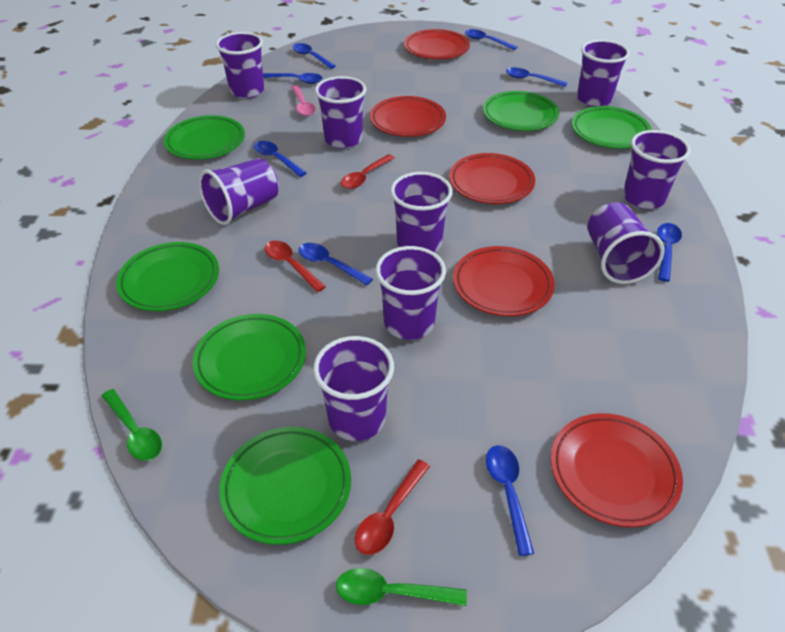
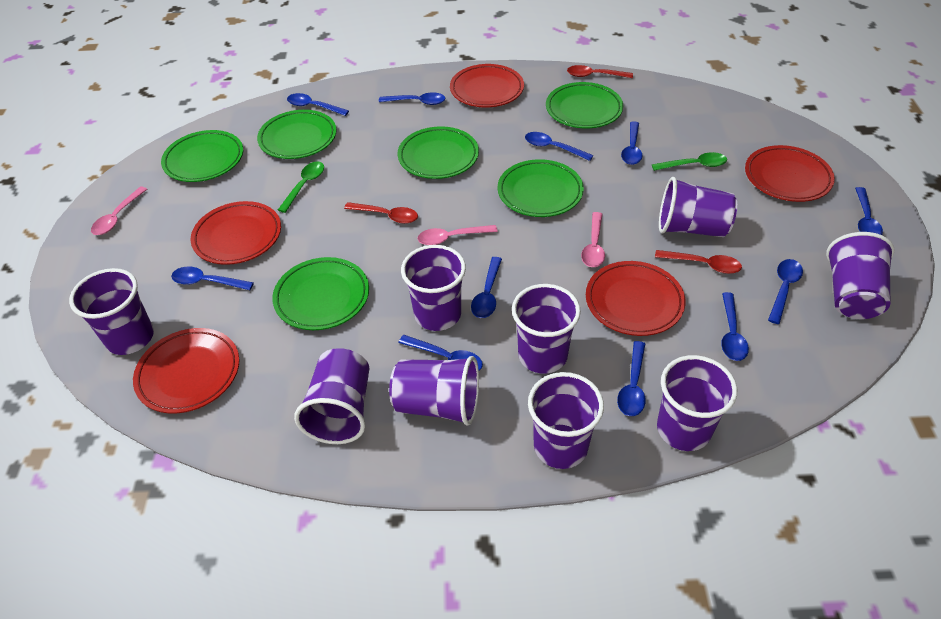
blue spoon: [254,141,307,177] [263,73,323,84] [293,43,336,69] [298,243,373,286] [465,29,517,50] [486,445,534,556] [506,68,568,87] [657,223,682,282] = 8 -> [171,266,254,290] [287,93,349,116] [379,92,446,105] [398,335,483,371] [471,257,502,318] [525,132,594,161] [617,341,646,416] [621,121,642,165] [721,292,749,361] [768,259,803,324] [855,187,883,235] = 11
pink spoon: [291,85,316,116] = 1 -> [91,187,147,235] [417,225,498,245] [581,212,605,267] = 3

